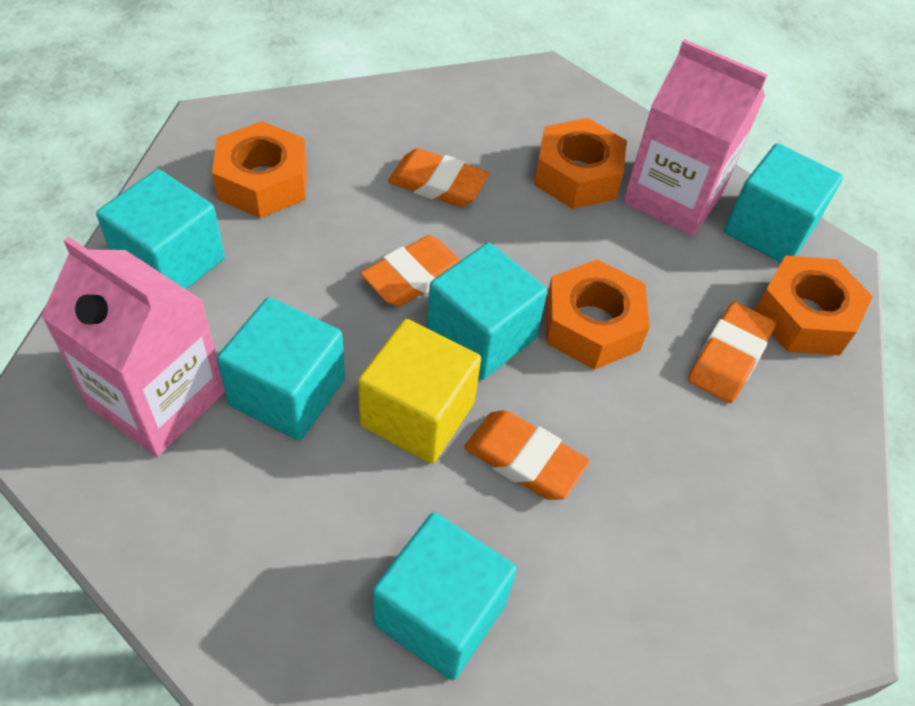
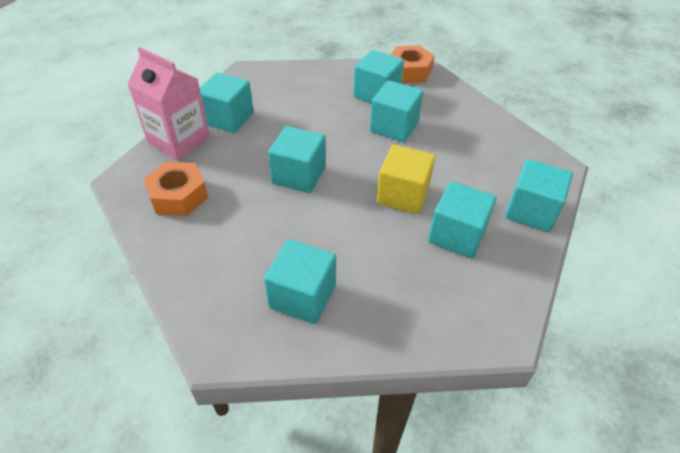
orange eraser: [361,235,461,306] [388,148,489,207] [464,410,590,500] [688,302,775,403] = 4 -> none = 0
orange nut: [212,121,307,218] [534,118,627,209] [546,259,650,370] [755,256,873,355] = 4 -> [143,162,208,216] [390,45,435,83] = 2
pink carton: [41,237,225,457] [623,39,767,236] = 2 -> [127,47,210,161] = 1
turquoise cube: [96,169,225,289] [217,297,345,440] [373,512,517,680] [427,242,547,380] [724,143,843,263] = 5 -> [200,73,254,133] [264,239,336,324] [268,126,326,193] [354,50,404,103] [370,80,423,142] [428,181,496,259] [505,159,573,232] = 7

